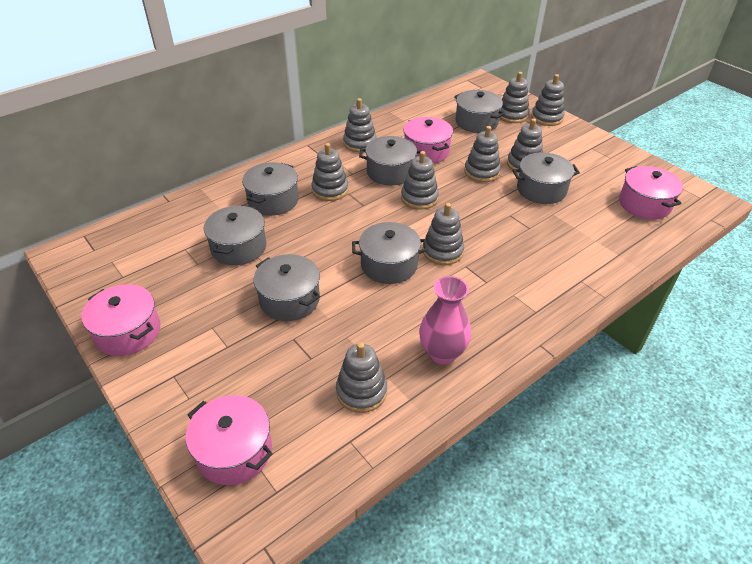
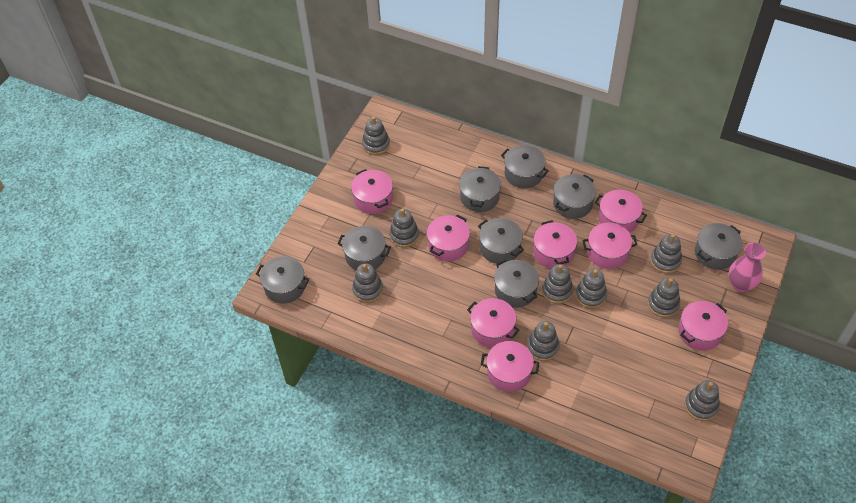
grey pot: [204,205,266,265] [242,162,299,216] [254,254,320,321] [352,222,428,284] [359,136,421,185] [454,90,505,133] [513,152,580,204] = 7 -> [256,256,309,304] [337,226,391,270] [459,166,501,212] [478,218,524,264] [494,259,539,308] [501,145,549,188] [553,174,596,219] [695,223,742,270] = 8
pink pot: [82,284,160,356] [186,395,273,485] [404,117,453,163] [619,166,683,220] = 4 -> [351,169,393,214] [427,215,470,261] [467,298,519,348] [481,341,539,392] [533,220,577,269] [582,223,637,269] [595,190,647,233] [678,301,728,351] = 8

